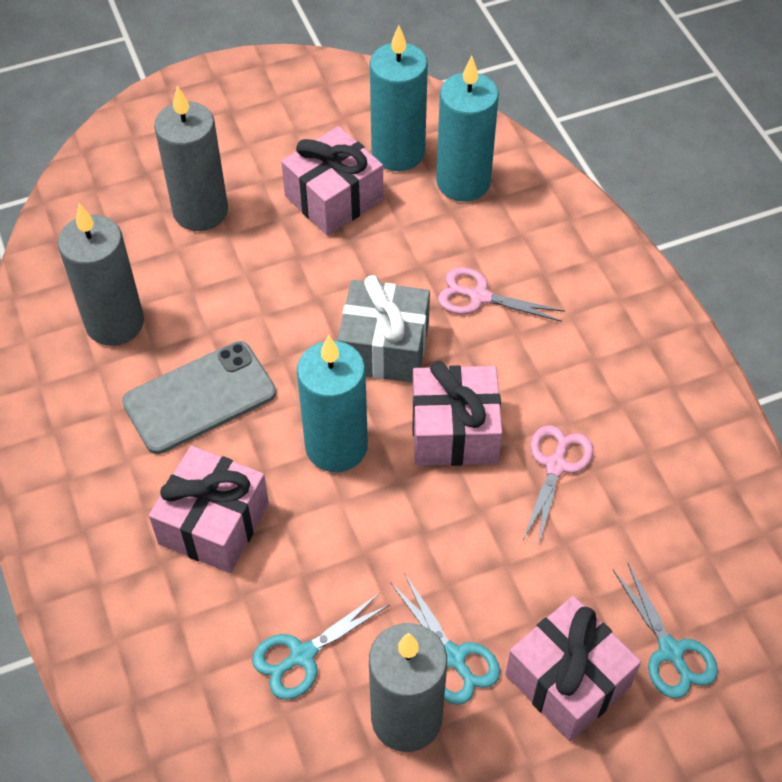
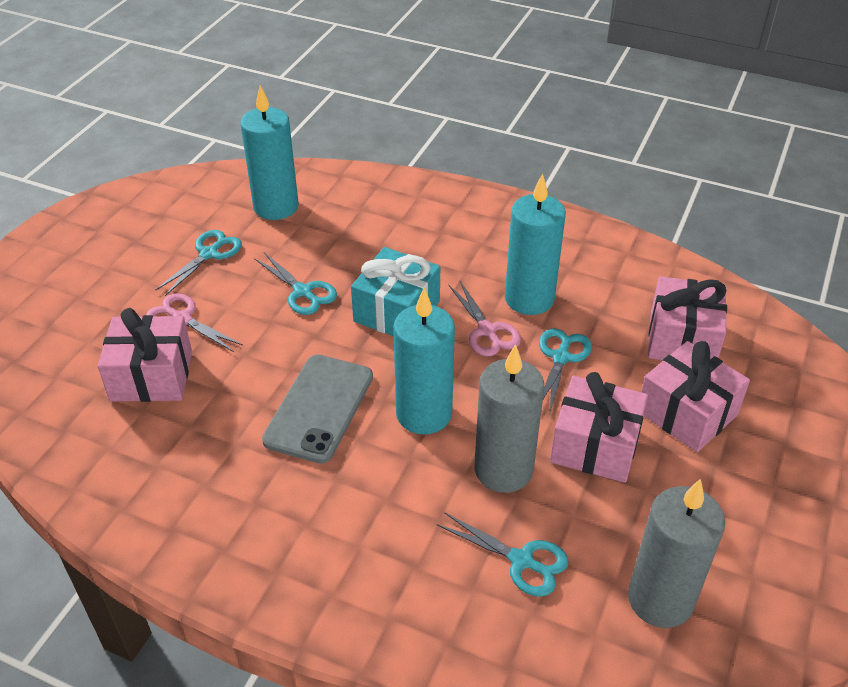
grey candle: [58,204,144,346] [154,86,228,231] [369,623,447,752] = 3 -> [475,344,544,493] [628,479,725,628] = 2
grey gift: [337,275,430,383] = 1 -> none = 0
turquoise gift: none = 0 -> [351,247,440,336] = 1
turquoise scissors: [252,593,389,700] [390,573,500,705] [613,563,718,699] = 3 -> [156,230,242,296] [254,252,337,315] [437,512,568,597] [539,329,592,412] = 4

